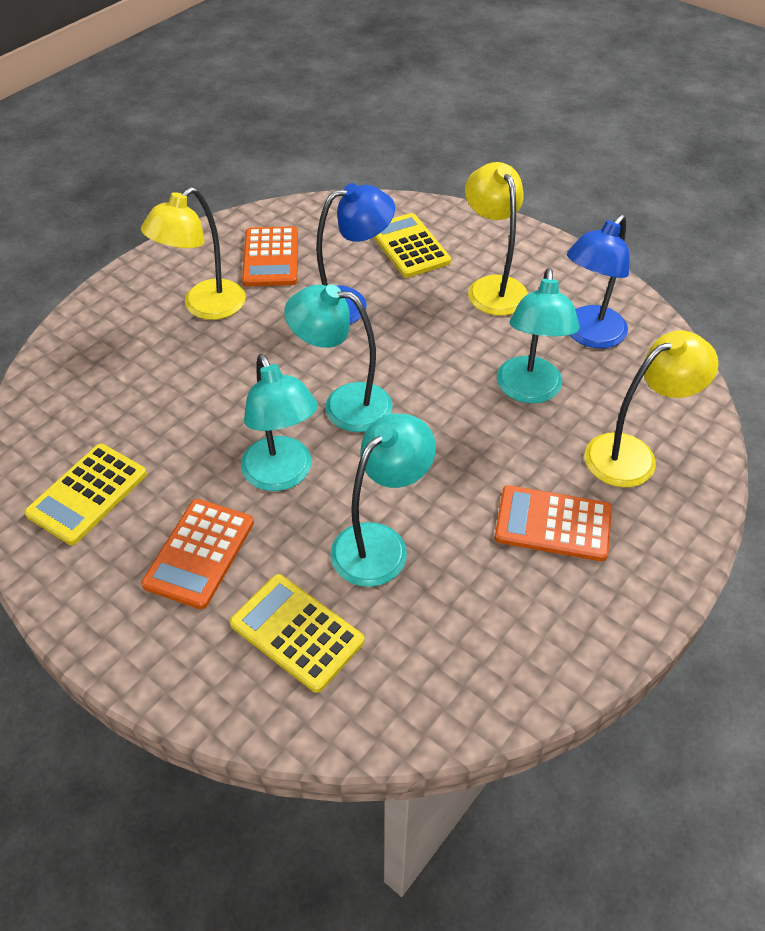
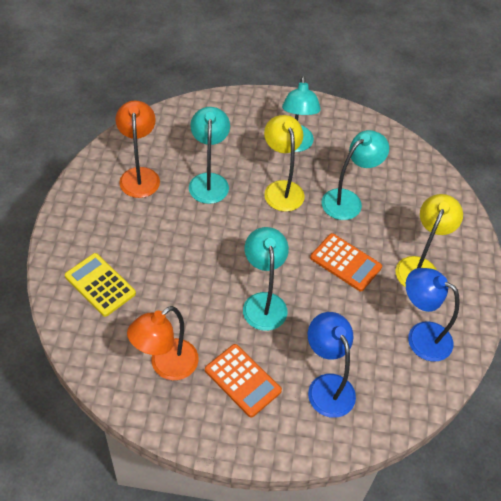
orange calculator: [141,499,254,609] [242,226,298,287] [494,485,612,561] = 3 -> [205,344,282,417] [310,233,382,291] = 2
orange lamp: none = 0 -> [115,100,160,198] [127,306,199,380] = 2
yellow calculator: [24,444,147,545] [230,574,365,693] [373,213,451,278] = 3 -> [65,253,136,317] = 1
yellow lamp: [141,187,246,320] [465,162,528,316] [584,331,719,487] = 3 -> [264,115,305,212] [395,194,463,287] = 2

